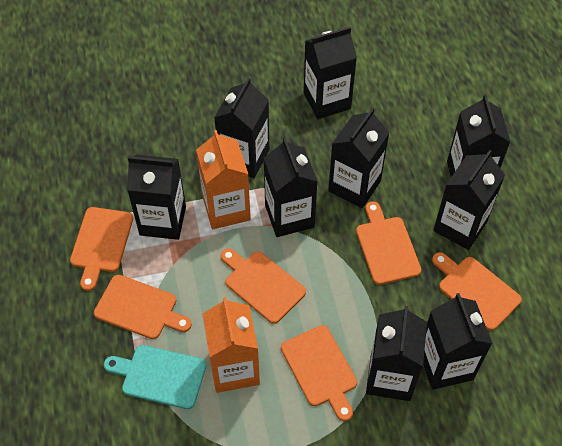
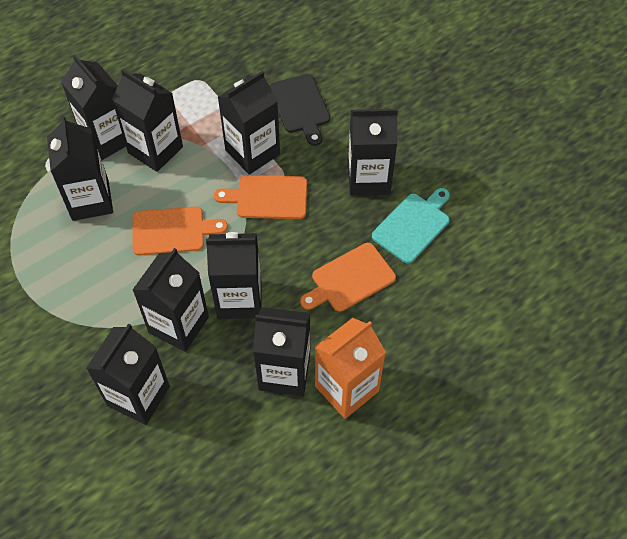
black cutting board: none = 0 -> [270,74,330,146] = 1
orange carton: [196,130,251,229] [202,297,260,393] = 2 -> [315,318,386,419] = 1
orange cutting board: [70,207,133,291] [94,275,192,339] [220,248,306,324] [281,325,357,421] [356,201,421,285] [432,252,522,330] = 6 -> [132,206,228,256] [214,175,307,219] [300,243,396,312] = 3

